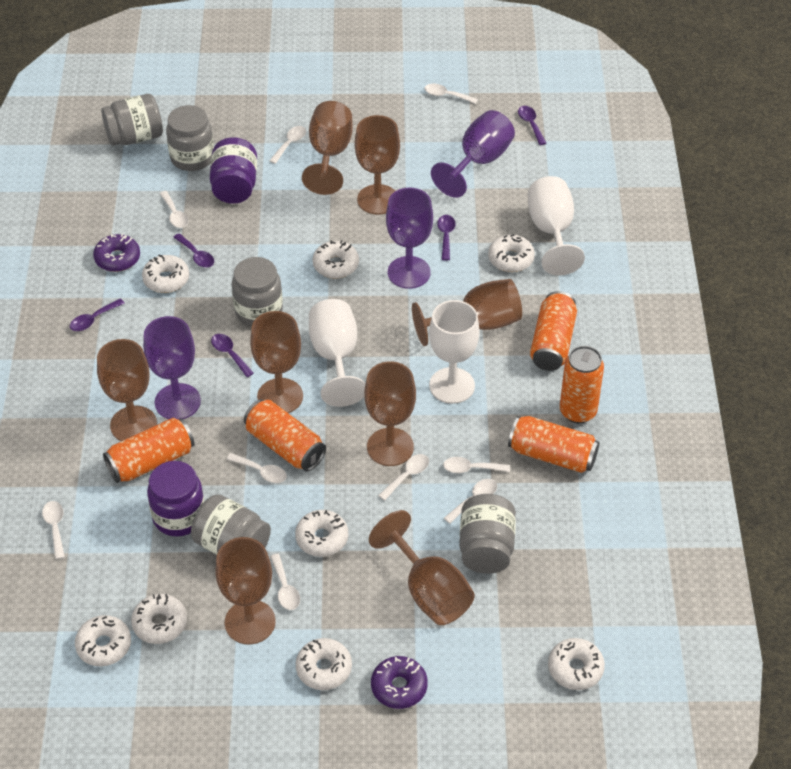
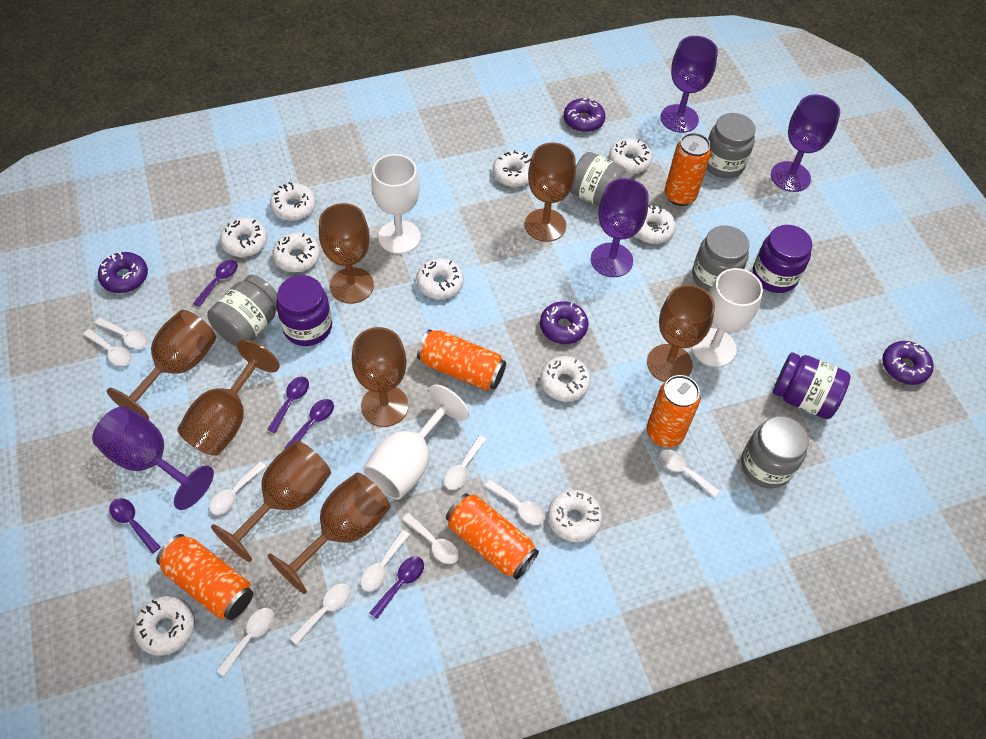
purple donut: [93,234,140,272] [371,656,428,709] = 2 -> [98,251,148,293] [540,301,589,344] [564,98,605,132] [882,341,934,385] = 4
purple goblet: [143,316,201,419] [386,188,433,289] [431,110,515,198] = 3 -> [92,406,214,510] [591,178,649,277] [660,36,718,133] [771,94,840,192] = 4
purple jar: [147,461,204,537] [210,138,257,204] = 2 -> [276,275,332,346] [753,225,812,293] [773,352,850,419] = 3
white donut: [75,615,131,666] [131,594,187,644] [142,255,189,293] [295,510,348,557] [296,638,352,690] [313,240,359,279] [488,234,535,272] [548,638,605,690] = 8 -> [133,596,195,656] [220,218,267,257] [270,182,316,221] [273,232,320,272] [416,258,464,299] [493,150,531,187] [540,356,591,402] [548,490,603,542] [609,139,652,174] [635,205,676,244] = 10
white spoon: [42,501,65,559] [160,191,188,228] [226,453,287,483] [269,126,306,164] [270,554,300,610] [378,454,429,501] [424,84,478,104] [443,457,510,473] [444,479,497,524] = 9 -> [83,329,132,366] [95,317,149,349] [209,461,266,515] [216,608,274,676] [290,584,351,645] [361,530,410,591] [402,513,459,564] [444,435,487,490] [485,480,545,525] [660,449,719,497] = 10

